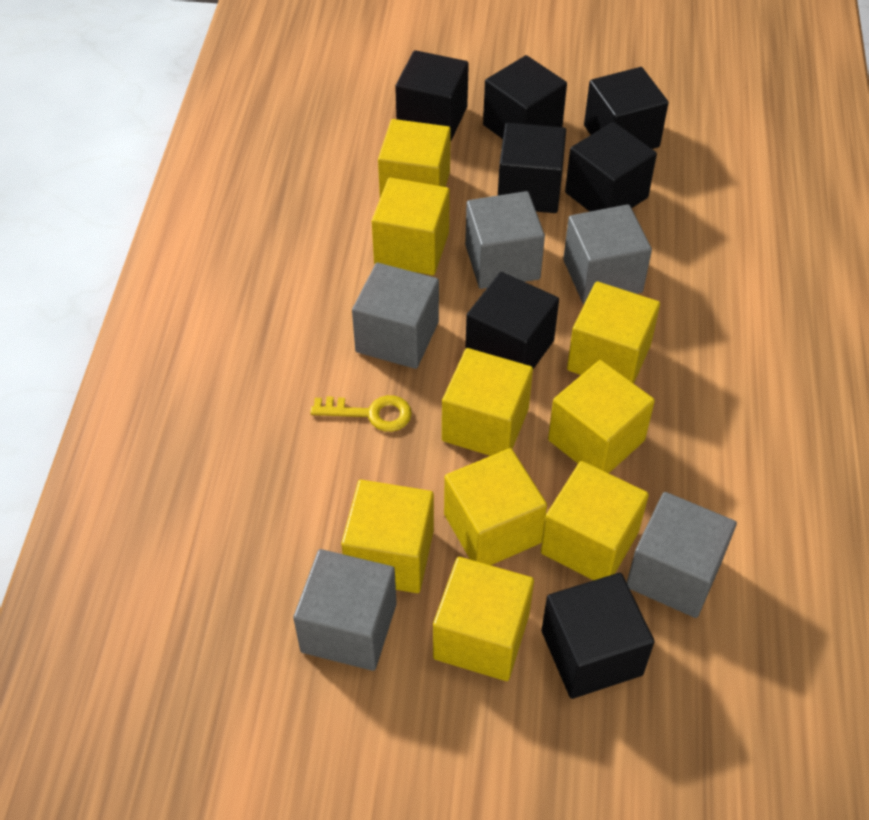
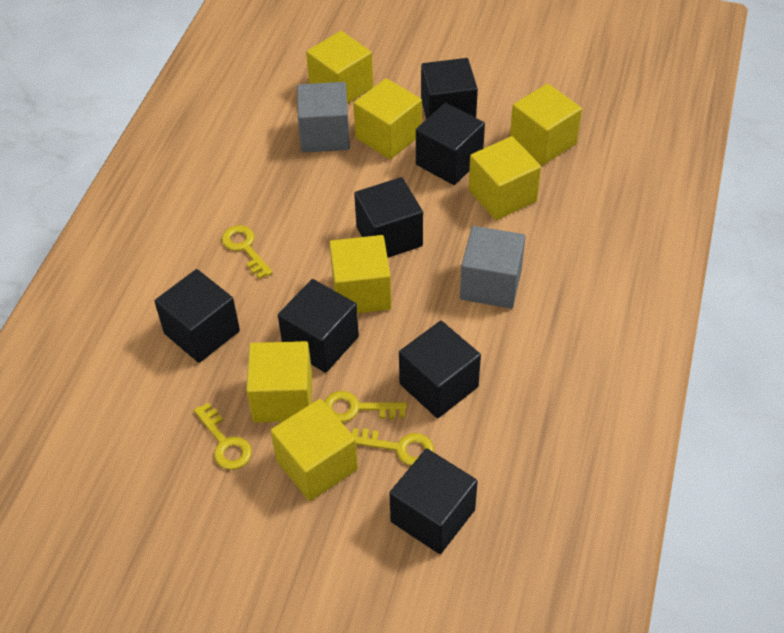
grey cube: [293,549,397,671] [352,263,439,369] [465,191,545,289] [563,204,652,304] [627,492,737,618] = 5 -> [297,82,350,153] [460,226,526,308] = 2
yellow cube: [341,480,434,593] [372,177,450,275] [378,119,451,198] [433,557,534,681] [442,348,533,456] [444,448,547,565] [541,461,649,580] [548,360,655,473] [567,282,660,383] = 9 -> [246,341,312,423] [271,399,358,501] [306,31,373,104] [329,235,391,313] [353,78,422,159] [468,136,541,220] [510,83,582,165] = 7
yellow key: [310,395,412,432] = 1 -> [194,403,252,470] [222,225,273,279] [324,391,407,422] [352,428,434,466] = 4

